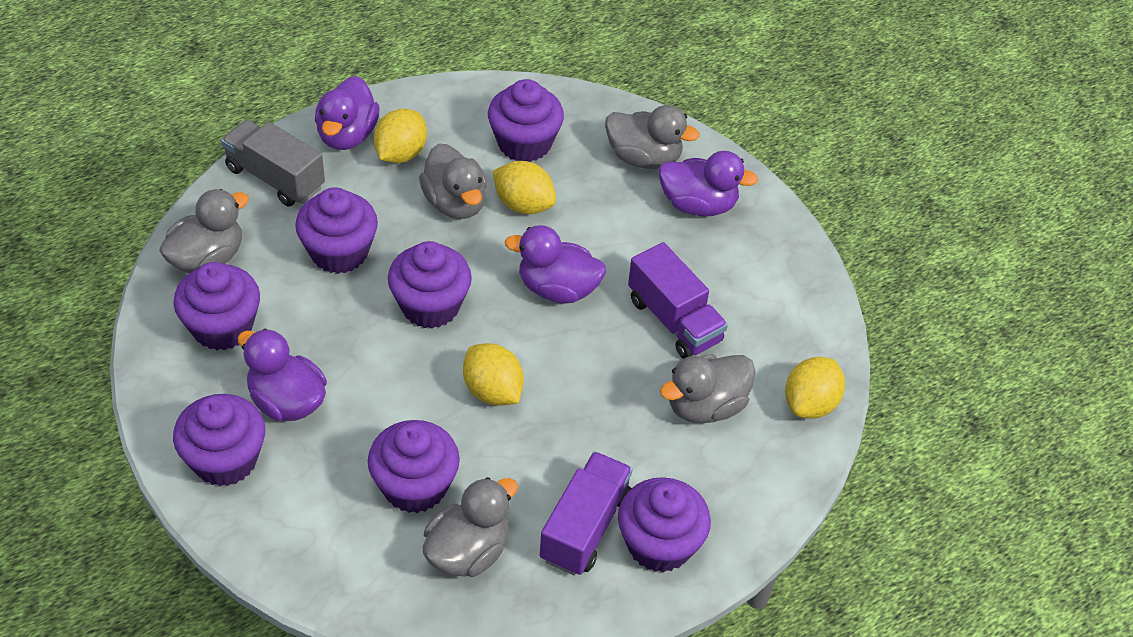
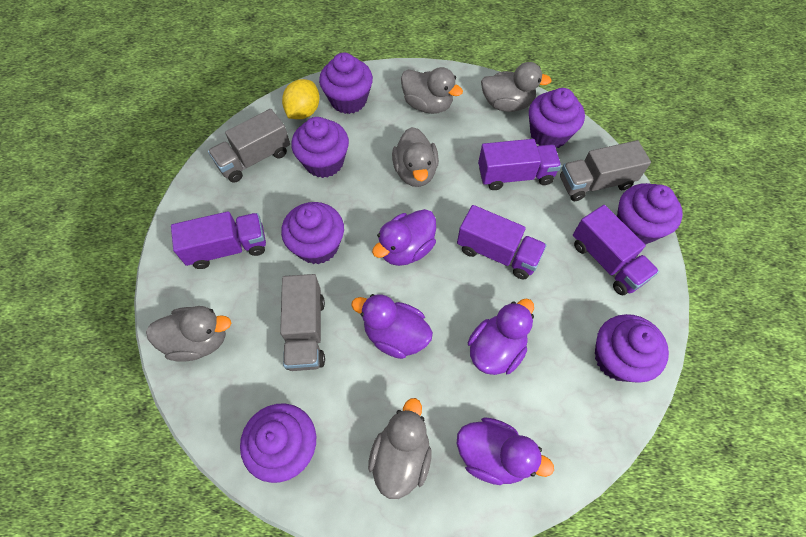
grey truck: [221,120,325,206] = 1 -> [208,109,290,183] [280,274,325,371] [560,140,651,201] = 3
purple truck: [540,451,633,576] [628,242,728,359] = 2 -> [171,211,266,269] [457,205,547,279] [478,139,561,190] [573,205,659,295] = 4
yellow lemon: [373,109,427,163] [463,343,524,406] [493,161,556,214] [785,357,845,419] = 4 -> [282,79,319,119] = 1

